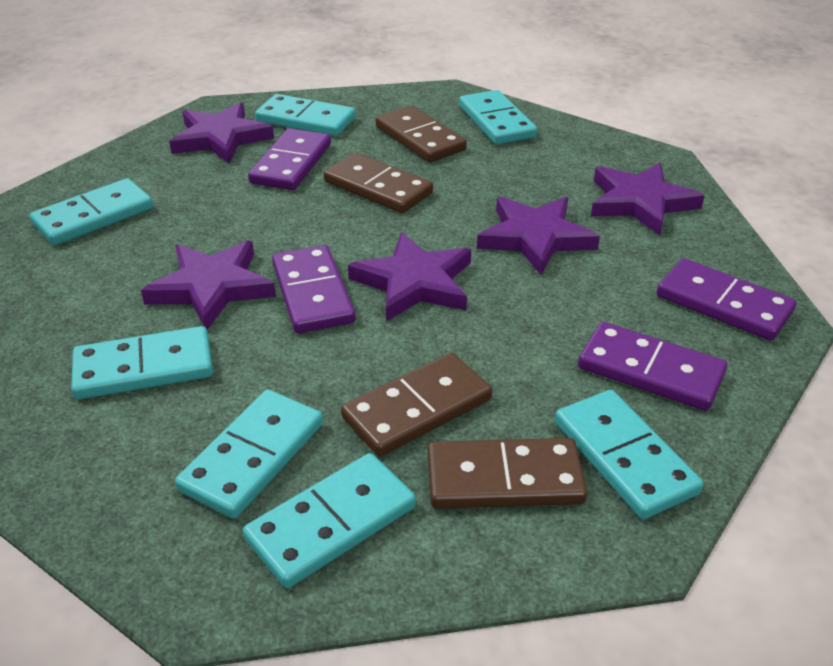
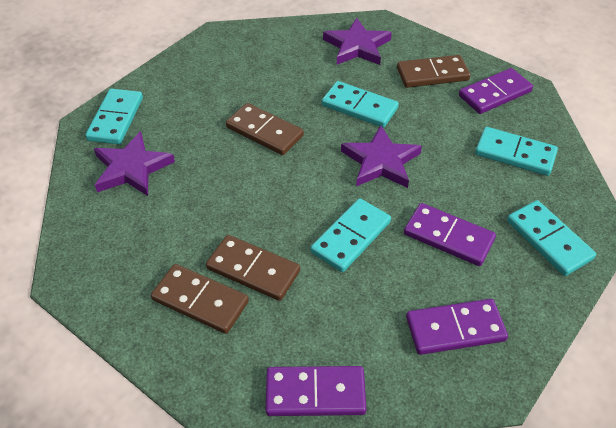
purple star: [141,241,276,330] [169,102,274,163] [348,232,471,321] [477,197,600,275] [591,163,705,235] = 5 -> [94,131,175,196] [323,18,392,65] [341,125,422,188] = 3
turquoise domino: [30,178,153,245] [71,326,213,400] [175,389,323,519] [243,453,416,588] [255,94,356,136] [459,90,537,145] [555,390,703,519] = 7 -> [85,89,143,144] [311,198,391,272] [322,81,399,128] [475,127,558,176] [507,200,596,276] = 5

